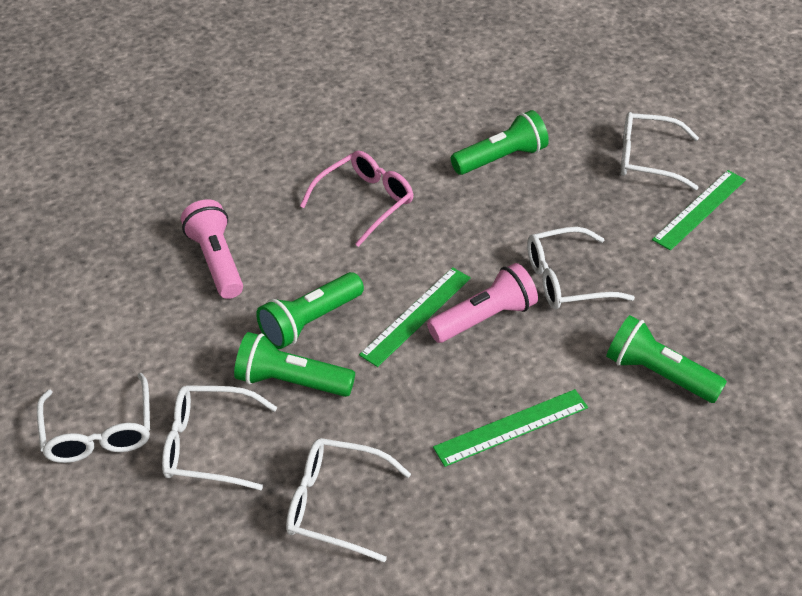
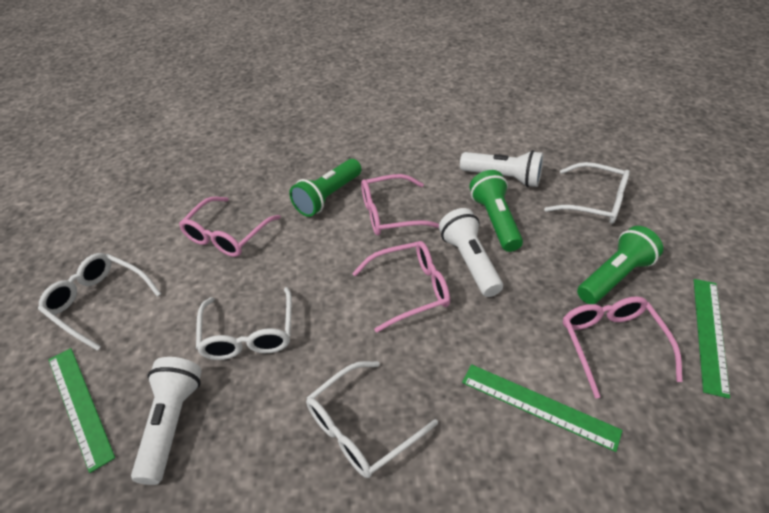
green flashlight: [234,332,355,397] [256,272,364,349] [451,110,549,175] [606,315,727,403] = 4 -> [289,159,362,217] [469,170,523,252] [577,226,663,304] = 3
pink flashlight: [181,199,243,299] [427,263,538,343] = 2 -> none = 0
pink glasses: [300,151,414,247] = 1 -> [179,197,281,257] [352,241,450,333] [361,174,439,236] [563,296,683,398] = 4
white flashlight: none = 0 -> [131,357,202,485] [439,208,503,297] [460,150,543,187] = 3
white glasses: [37,373,150,463] [162,385,278,490] [286,438,411,562] [527,227,635,309] [620,112,699,190] = 5 -> [38,253,161,351] [196,287,292,360] [306,361,438,478] [544,162,630,224] = 4

